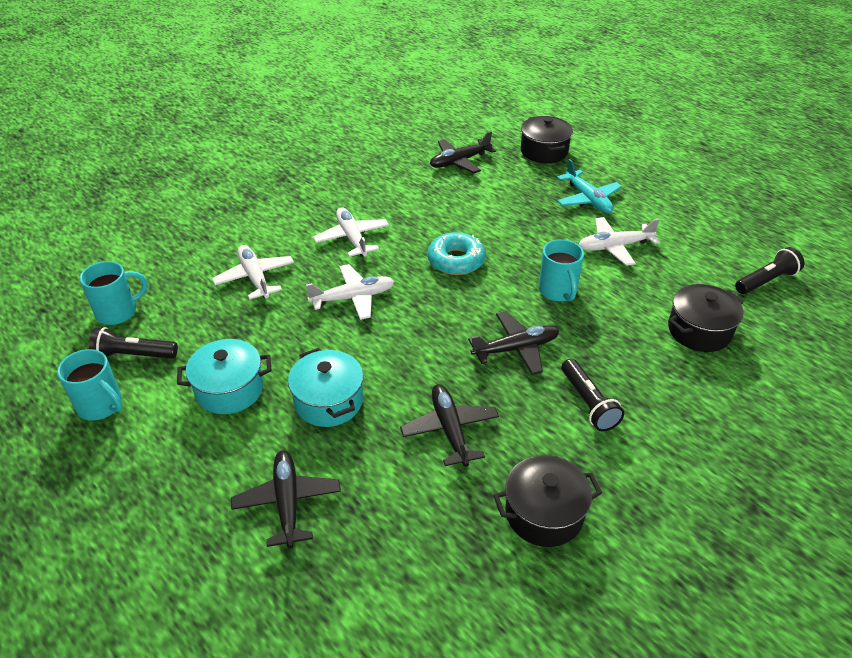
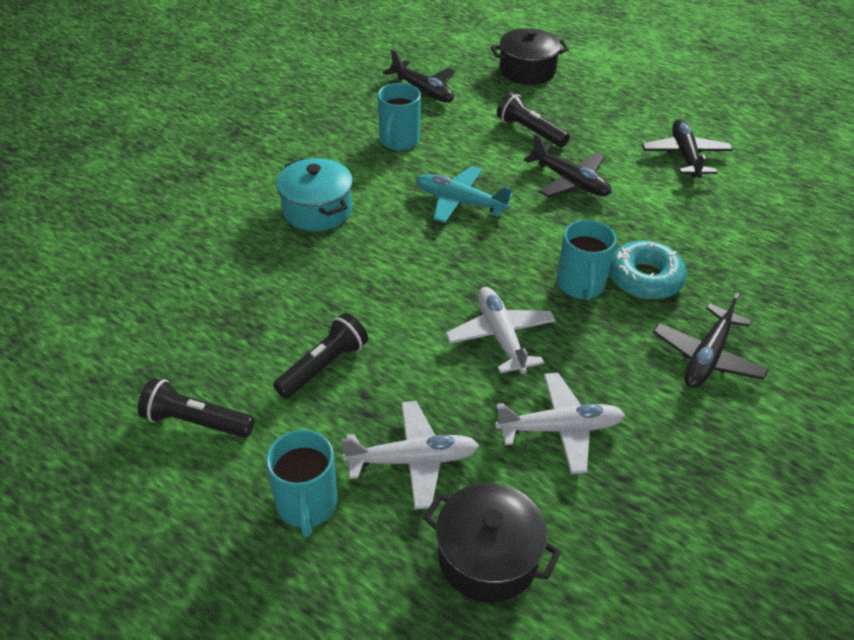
black pot: [493,455,602,547] [521,116,573,163] [668,284,744,352] = 3 -> [423,483,561,602] [491,28,569,85] = 2
turquoise pot: [177,339,271,414] [288,348,364,427] = 2 -> [277,158,353,231] = 1
white plane: [212,245,294,300] [306,264,395,320] [313,207,389,257] [579,217,660,266] = 4 -> [341,401,479,510] [445,287,556,374] [495,373,625,474] = 3

